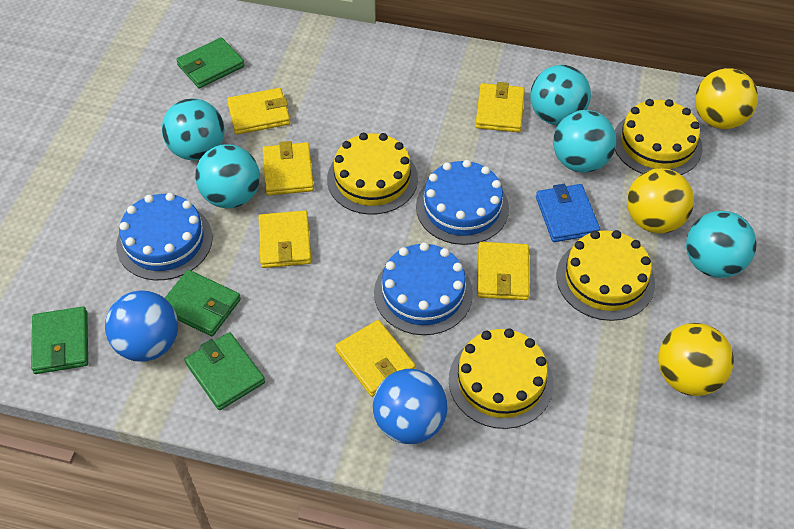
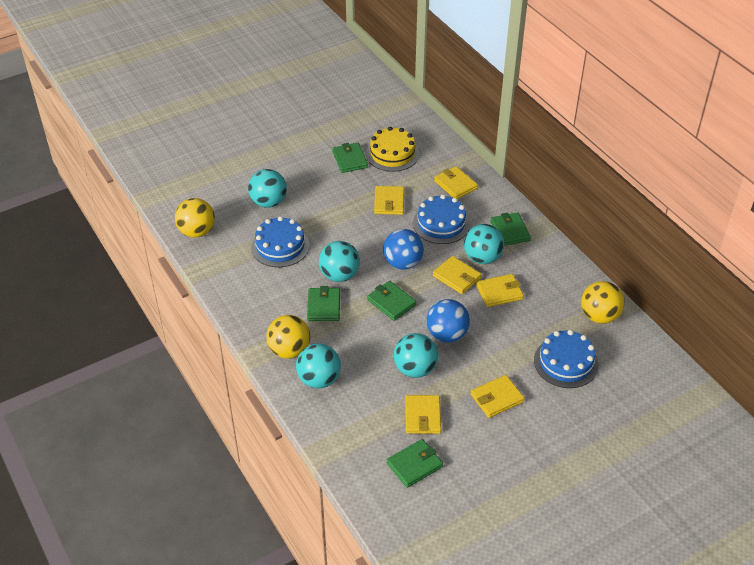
blue wallet: [536,184,600,242] = 1 -> none = 0
green wallet: [31,306,88,374] [165,270,241,336] [176,37,244,89] [185,332,265,410] = 4 -> [307,286,340,321] [332,143,368,173] [367,281,417,321] [387,439,443,488] [491,212,531,246] = 5
yellow cake: [327,133,418,215] [449,328,554,429] [556,230,655,321] [615,99,702,175] = 4 -> [366,126,419,172] = 1

